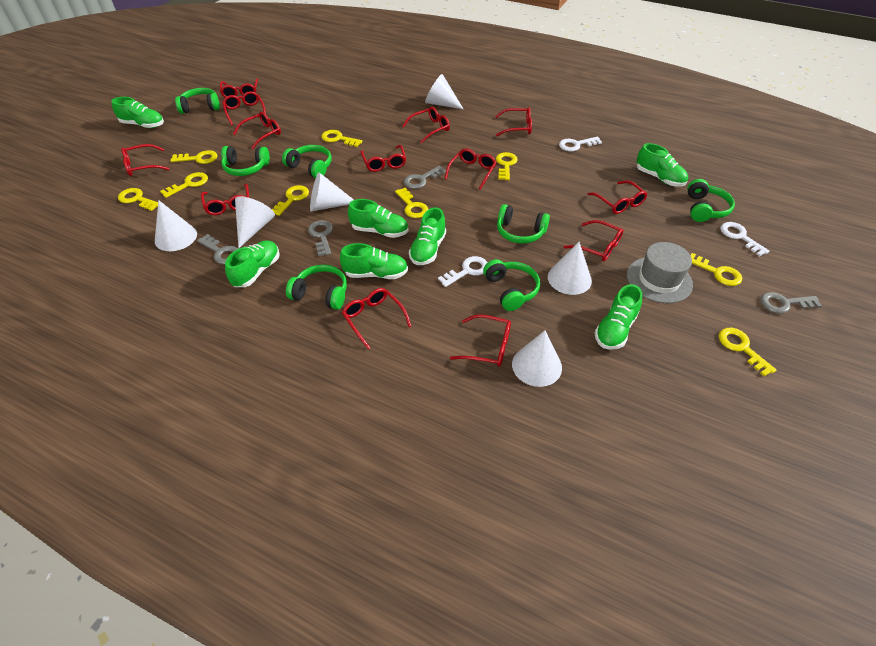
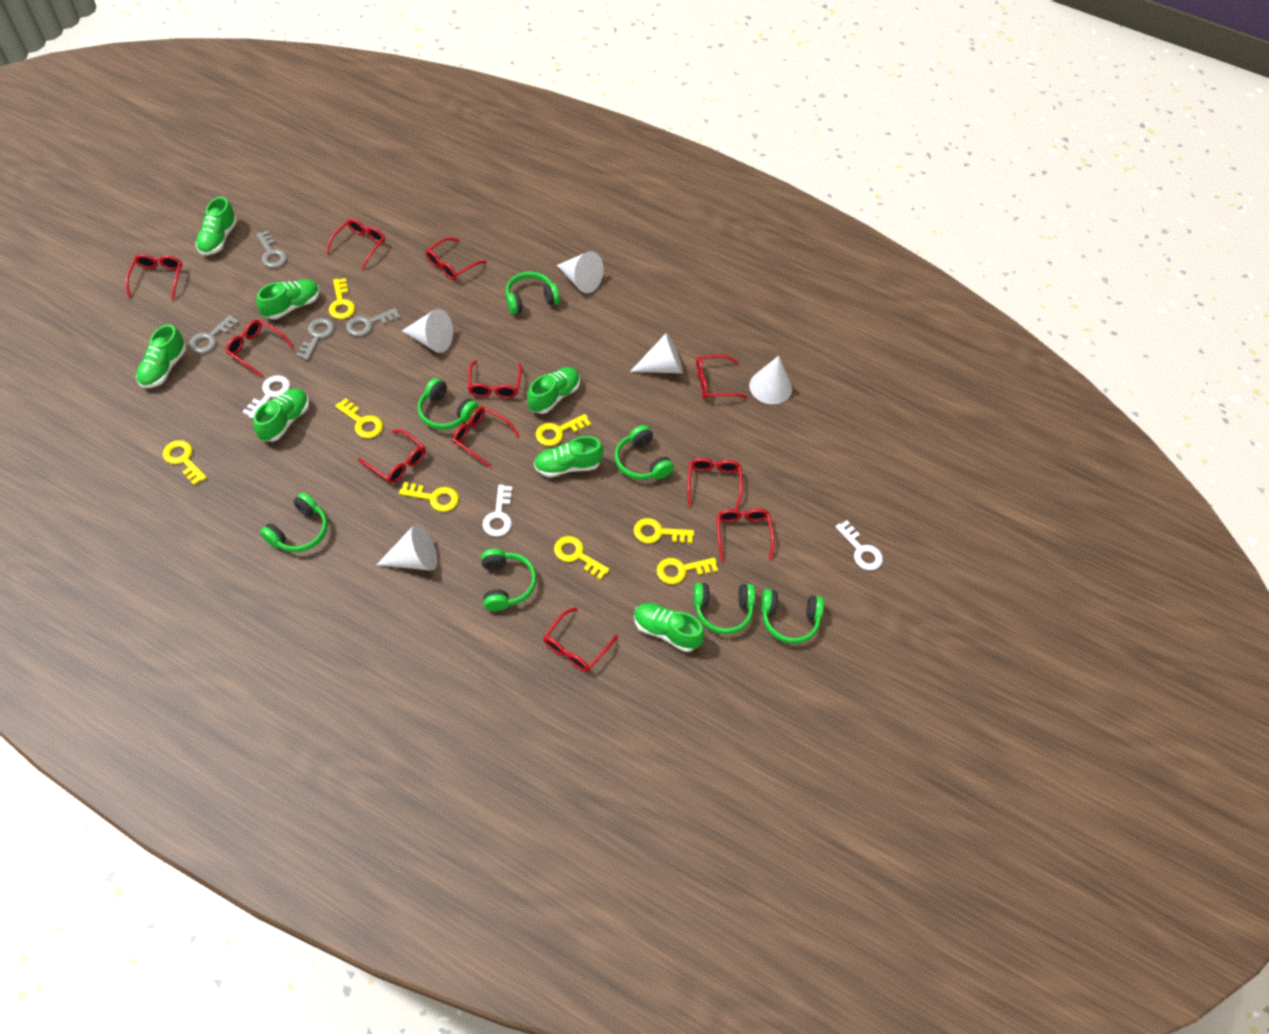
grey hat: [627,242,693,303] = 1 -> none = 0
red glasses: [121,144,169,176] [201,184,249,215] [220,79,258,97] [222,91,266,126] [233,112,281,149] [342,288,412,350] [361,145,406,172] [402,107,450,143] [445,149,497,190] [450,314,511,367] [495,107,532,136] [563,220,623,261] [587,180,647,214] = 13 -> [126,254,182,300] [225,320,294,377] [326,219,385,270] [358,429,426,483] [426,237,487,280] [453,406,520,468] [468,360,522,398] [543,607,618,672] [687,458,743,510] [696,355,747,399] [717,509,775,561] = 11
white cone: [155,200,197,251] [235,196,275,248] [310,172,354,212] [425,74,463,109] [512,330,562,387] [548,242,592,295] = 6 -> [376,524,437,570] [402,309,453,353] [557,251,603,293] [630,333,683,373] [749,356,792,404] = 5
yellow key: [118,188,158,211] [160,172,208,198] [170,150,218,164] [272,185,309,216] [321,130,363,147] [395,188,429,218] [496,152,518,180] [691,253,742,286] [719,328,776,377] = 9 -> [163,440,207,485] [329,278,355,319] [335,398,383,438] [399,482,459,512] [536,414,591,446] [554,536,610,580] [634,518,694,543] [657,557,718,584] = 8

